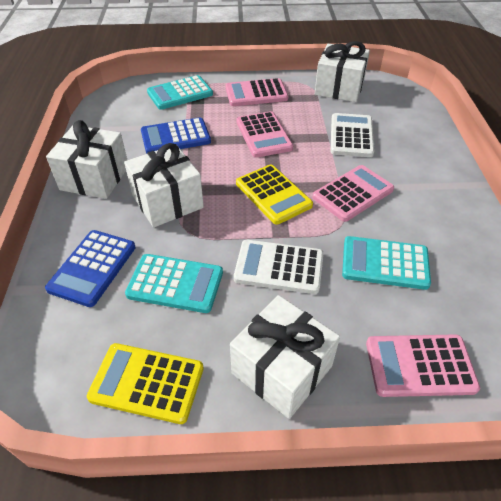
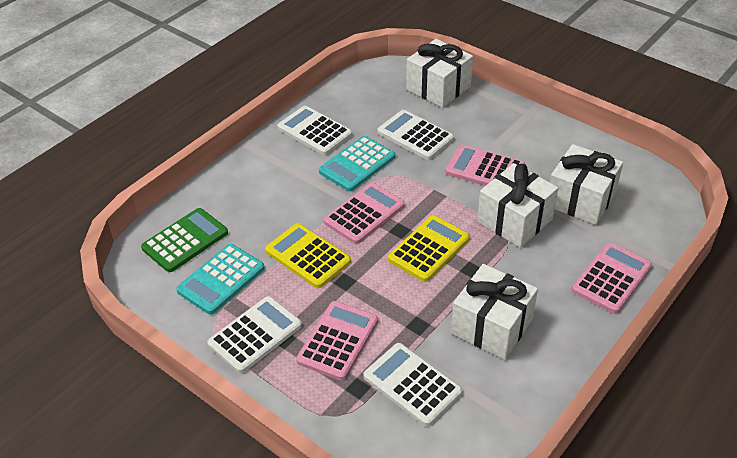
blue calculator: [45,230,136,307] [141,117,211,153] = 2 -> none = 0
green calculator: none = 0 -> [141,208,228,272] = 1
turquoise calculator: [125,254,223,313] [147,75,213,110] [342,236,431,290] = 3 -> [176,244,265,315] [319,136,395,191] = 2
white calculator: [234,240,324,294] [331,113,374,157] = 2 -> [207,296,302,373] [277,106,352,155] [363,343,462,426] [378,110,454,160] = 4

